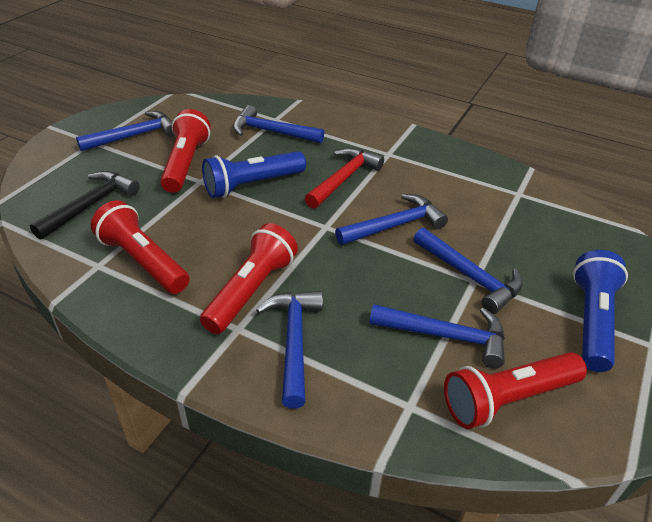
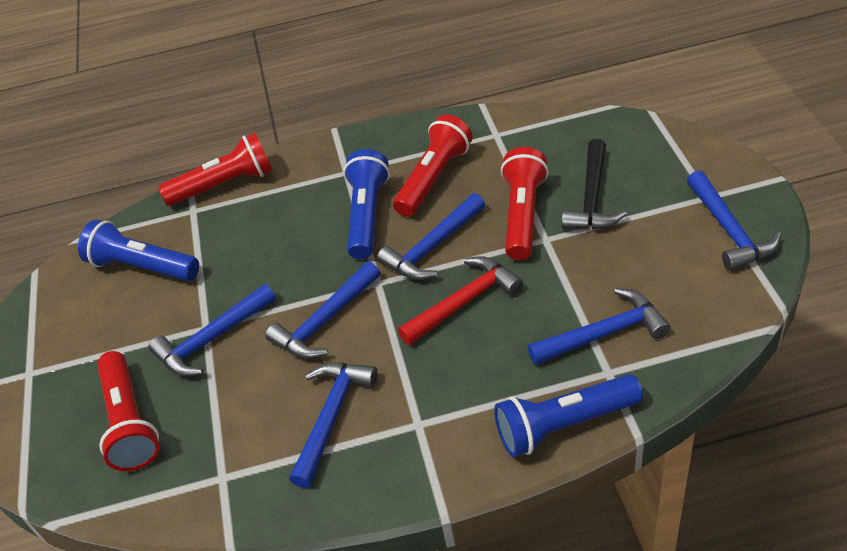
blue flashlight: [202,151,306,198] [573,250,628,372] = 2 -> [78,220,199,281] [343,149,390,259] [494,374,643,457] = 3

